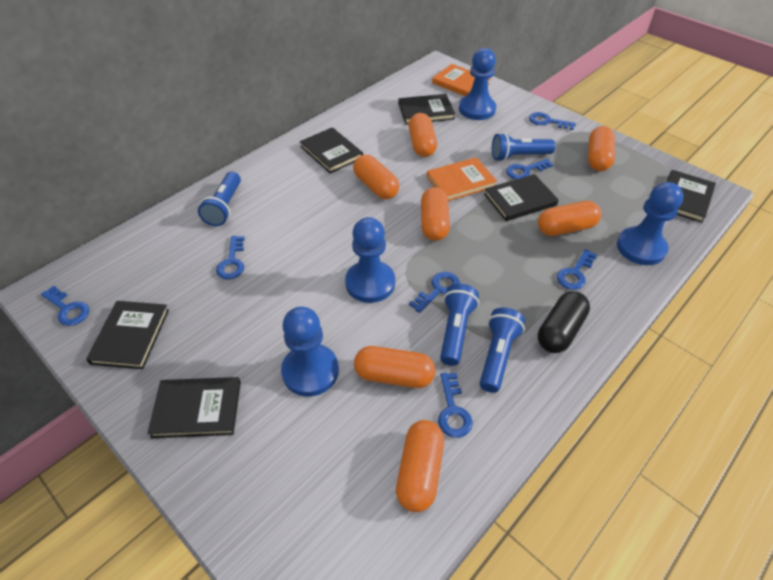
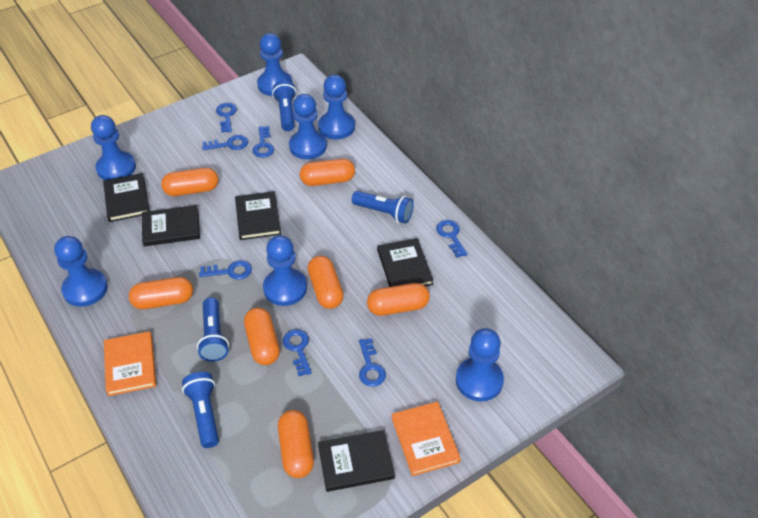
black book: [86,301,169,369] [147,377,241,438] [300,127,363,173] [398,94,455,124] [484,174,559,221] [666,170,716,223] = 6 -> [103,173,149,222] [142,205,200,246] [235,191,281,240] [318,430,395,492] [377,238,434,287] = 5
black capsule: [538,291,590,353] = 1 -> none = 0
blue pawn: [281,307,339,397] [345,217,395,303] [459,48,496,120] [617,182,684,265] = 4 -> [54,236,108,307] [91,115,136,180] [257,33,292,96] [263,235,307,306] [289,94,327,159] [318,75,355,139] [456,328,504,402] = 7

